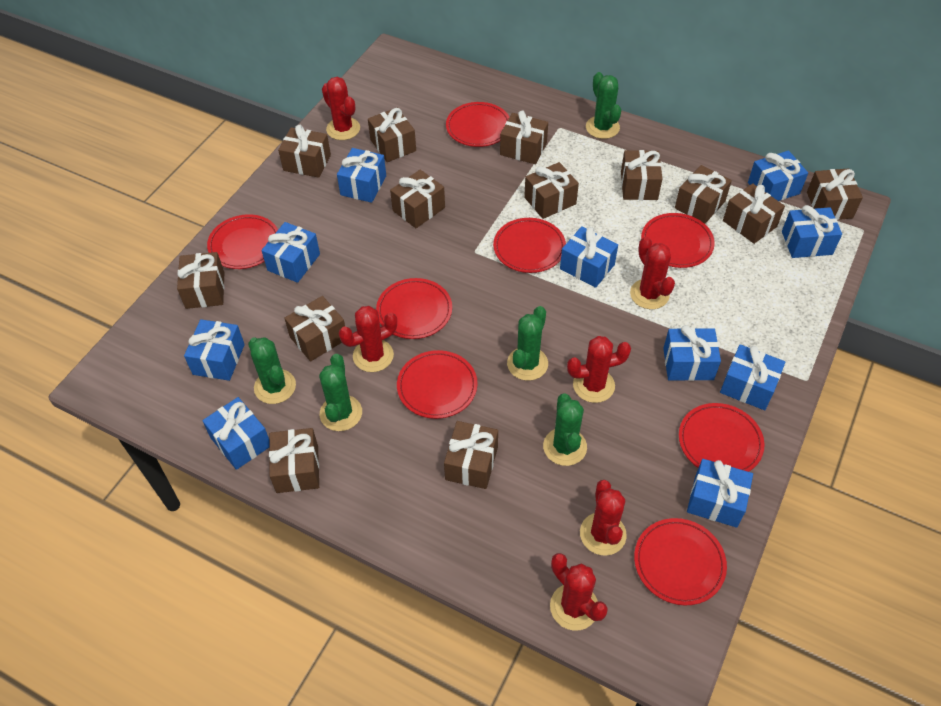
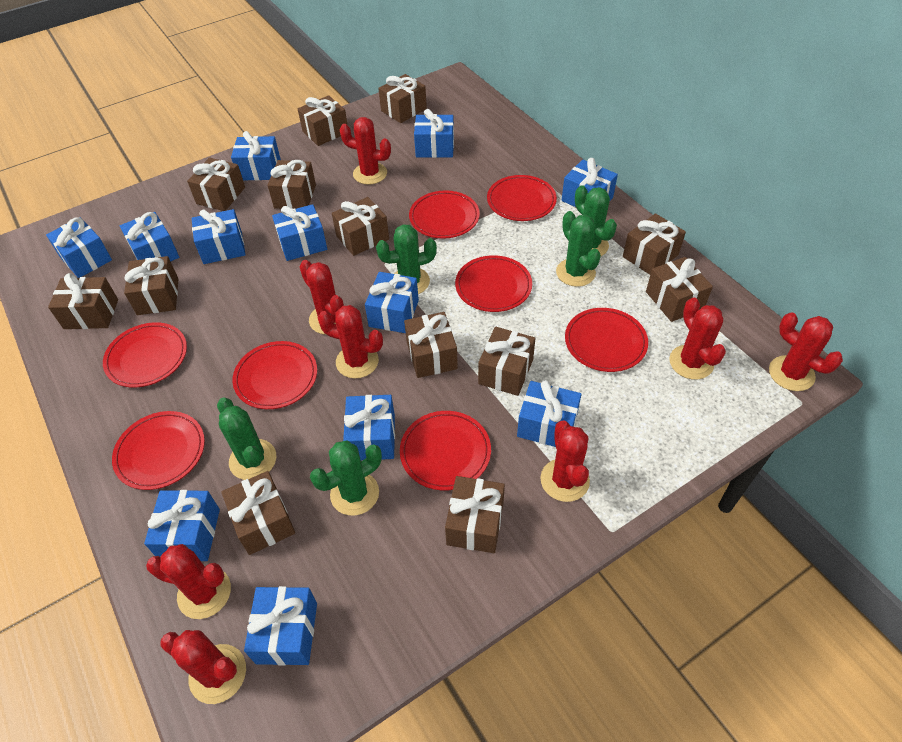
blue gift: [184,319,245,381] [202,397,270,470] [261,222,320,283] [337,148,386,203] [560,226,618,288] [663,325,721,381] [687,459,753,528] [720,344,785,410] [748,150,808,201] [782,205,842,258] = 10 -> [46,217,112,278] [120,212,179,262] [144,490,220,561] [192,209,246,264] [231,131,281,181] [244,586,317,666] [272,204,327,261] [343,395,395,460] [365,272,419,333] [414,109,454,158] [517,380,582,447] [562,158,618,207] = 12
red cactus: [322,77,360,140] [339,306,397,372] [550,553,608,631] [567,336,631,403] [580,480,627,555] [630,237,675,309] = 6 -> [146,544,231,619] [160,630,246,704] [299,260,344,335] [318,305,383,378] [339,117,391,185] [540,420,590,502] [669,298,726,380] [769,312,843,391] = 8

